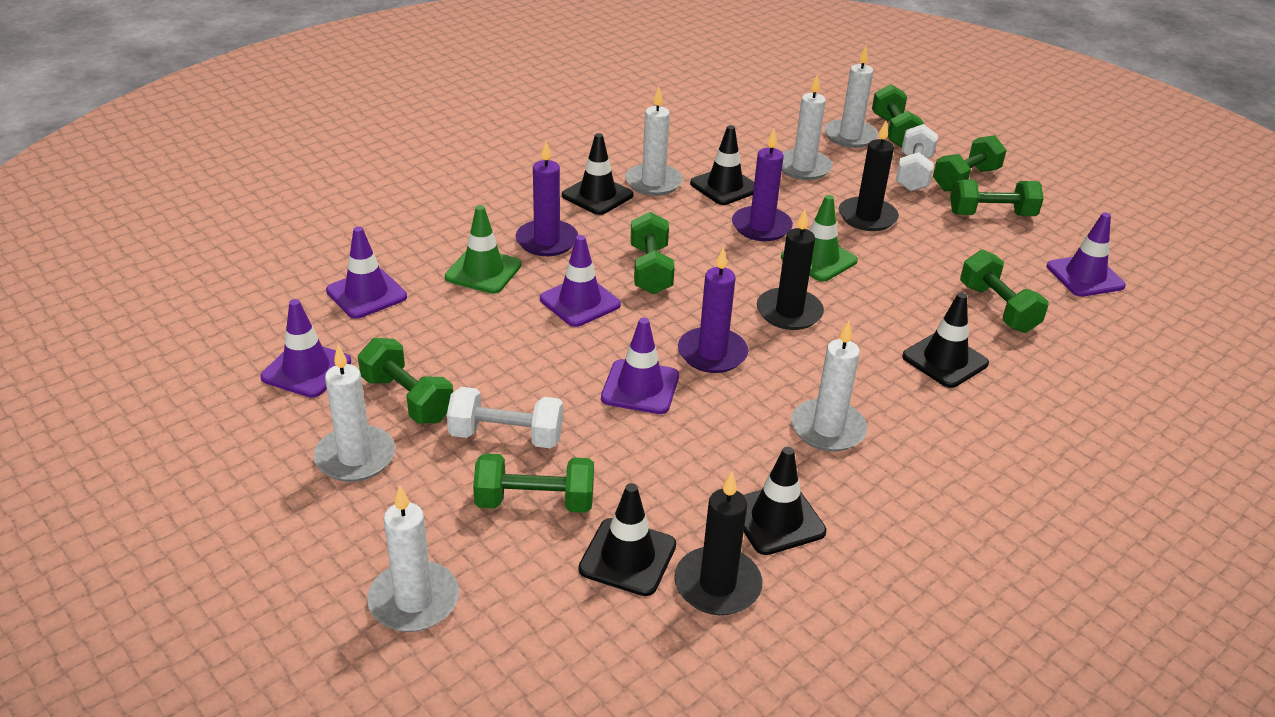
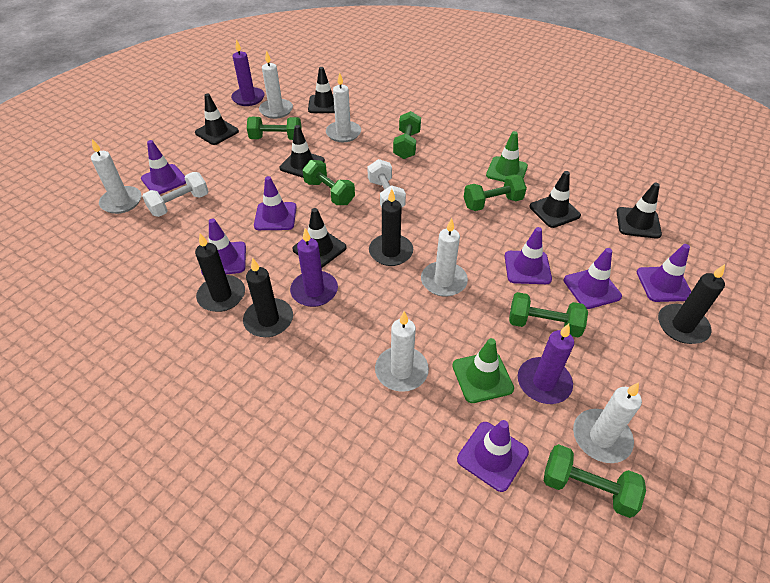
black candle: [674,472,762,615] [757,209,824,330] [839,121,899,231] = 3 -> [195,233,245,312] [243,257,293,337] [369,189,413,266] [658,264,725,344] = 4
black traffic cone: [562,133,633,215] [579,483,676,596] [690,125,754,205] [743,447,826,555] [902,293,989,388] = 5 -> [195,94,239,145] [280,125,325,178] [292,208,346,268] [308,67,335,113] [530,171,581,228] [617,183,662,239] = 6
green dumbbell: [358,338,453,424] [473,453,594,513] [631,212,675,294] [872,84,924,147] [933,135,1007,191] [950,180,1043,216] [960,250,1049,333] = 7 -> [247,117,302,140] [303,160,355,205] [393,111,421,159] [464,175,527,211] [509,292,588,338] [544,444,646,518] = 6
purple traffic cone: [260,299,351,398] [326,226,407,319] [540,235,621,327] [601,318,679,414] [1047,212,1126,297] = 5 -> [141,140,186,194] [201,219,246,275] [254,176,297,230] [457,420,529,492] [505,227,552,284] [564,248,622,309] [637,244,692,302] = 7

